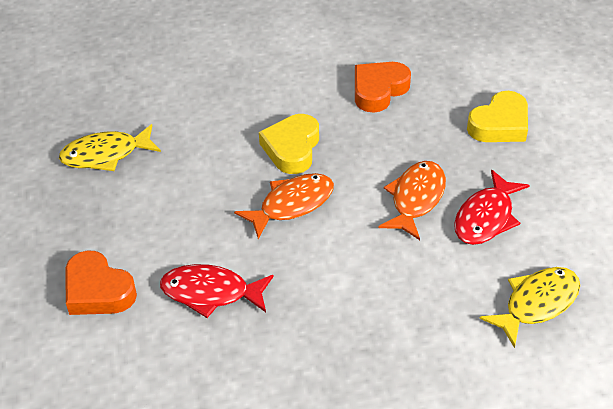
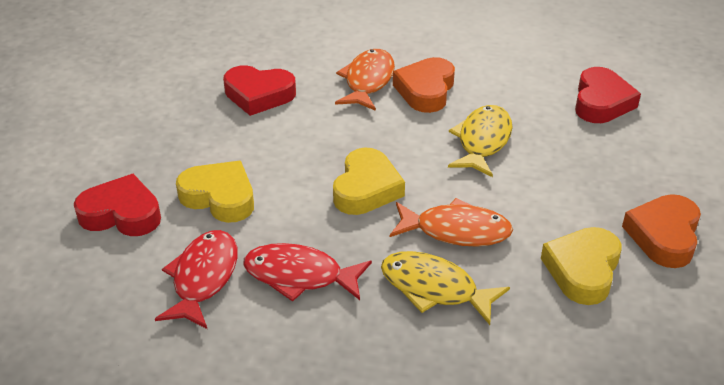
red heart: none = 0 -> [74,174,161,236] [223,65,296,116] [575,67,641,123] = 3
yellow heart: [259,114,319,174] [467,91,528,142] = 2 -> [176,161,254,223] [333,148,405,215] [541,227,622,305] = 3

